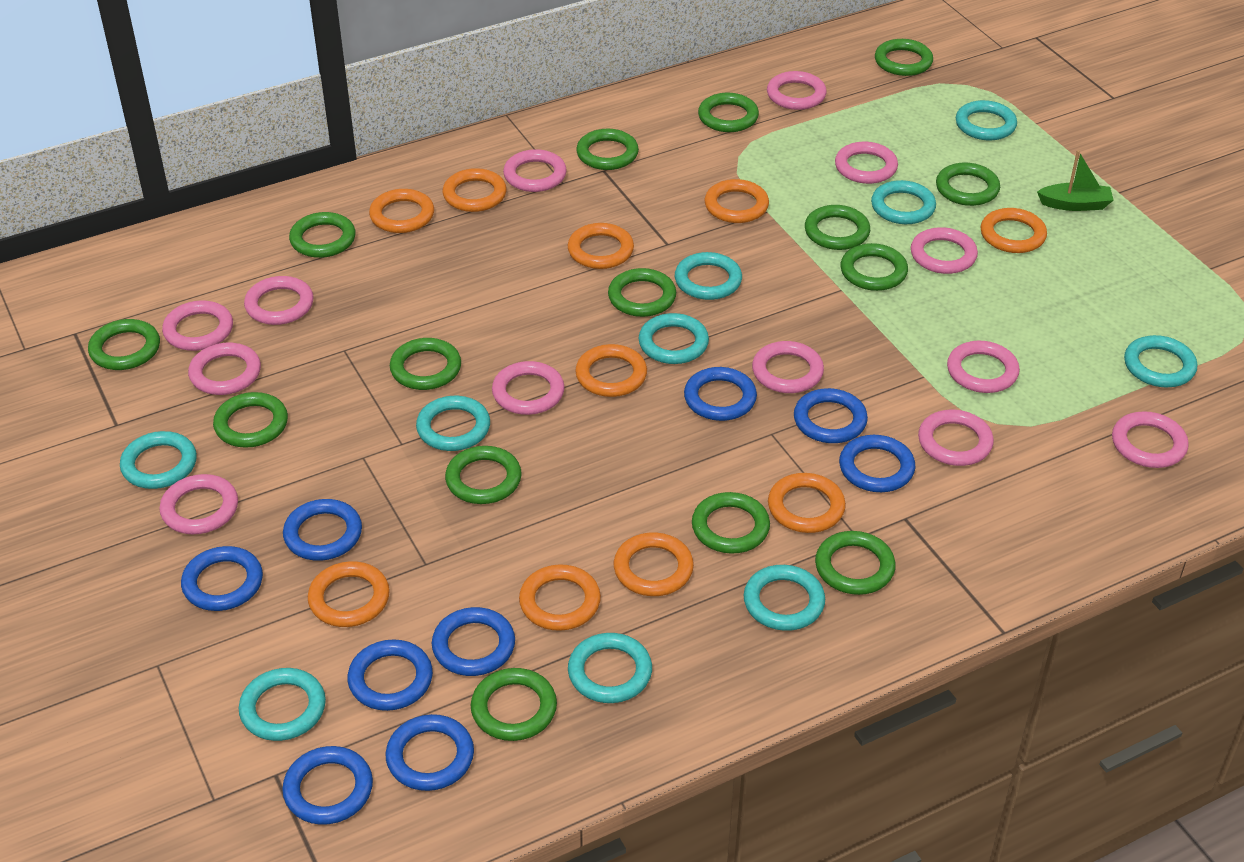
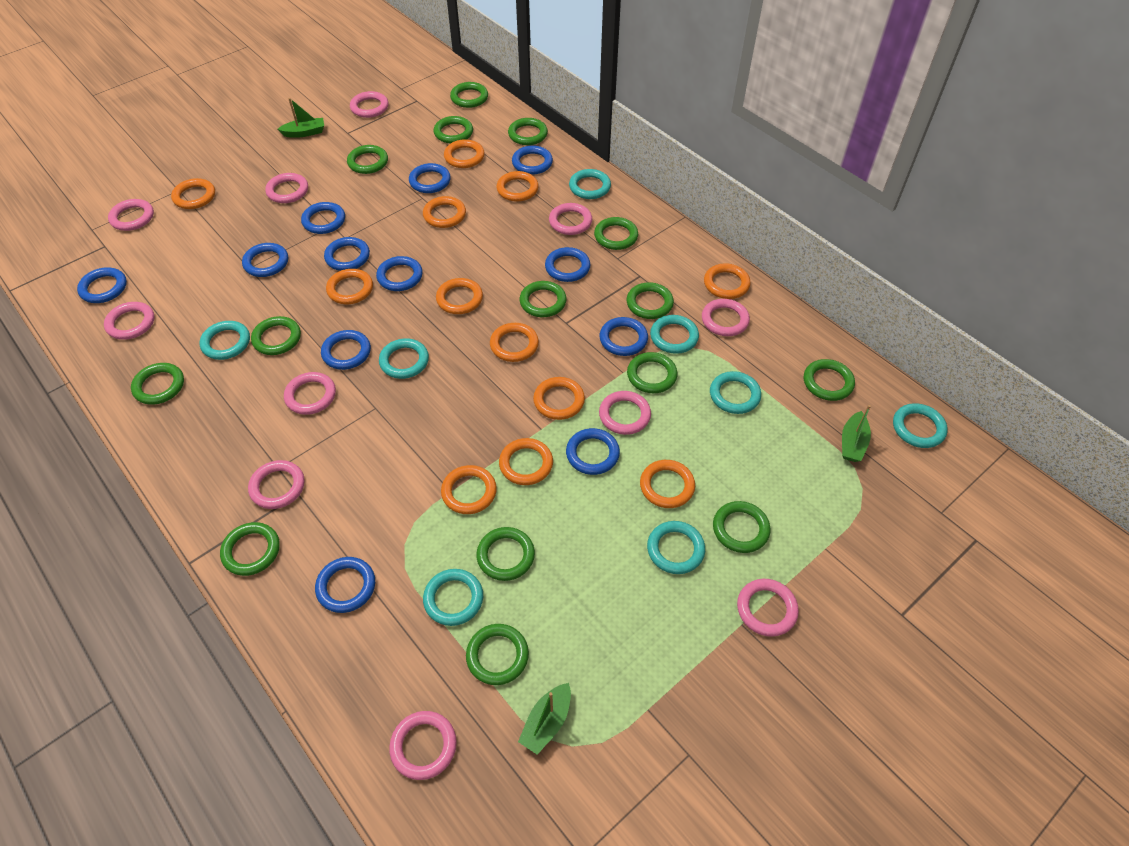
blue ring: [181,546,263,611] [282,746,373,825] [283,499,362,561] [347,639,433,711] [386,714,474,791] [432,607,515,676] [684,367,757,421] [794,388,868,443] [839,435,915,492] = 9 -> [77,267,127,303] [242,243,288,277] [301,202,345,234] [315,557,375,613] [321,330,371,370] [324,237,370,271] [376,256,423,291] [409,163,451,193] [512,145,553,175] [545,247,591,282] [566,428,620,475] [599,317,648,356] = 12
green boat: [1037,150,1114,211] = 1 -> [278,98,324,138] [518,683,571,755] [842,405,871,462] = 3
orange ring: [308,561,390,627] [369,189,434,233] [443,168,507,212] [519,564,601,631] [568,223,634,269] [575,344,647,397] [614,532,694,596] [705,179,769,223] [768,473,846,533] [981,208,1047,253] = 10 -> [171,178,215,209] [326,269,373,304] [423,196,466,228] [436,278,483,314] [441,465,497,514] [444,139,485,168] [490,323,539,362] [496,171,539,202] [499,438,553,485] [533,377,585,420] [640,460,695,508] [704,263,751,299] = 12
pink ring: [159,474,238,534] [162,300,233,351] [188,342,261,395] [244,276,314,325] [492,361,565,415] [503,149,567,192] [752,341,824,393] [767,71,827,110] [835,142,898,184] [911,227,978,274] [918,410,994,466] [947,341,1020,393] [1112,411,1189,468] = 13 -> [104,302,154,340] [108,199,154,231] [248,460,305,509] [265,173,308,203] [284,372,336,415] [350,91,389,118] [389,711,457,780] [549,203,592,235] [599,391,651,435] [702,299,750,336] [737,579,799,637] = 11
turquoise ring: [120,431,197,489] [239,668,326,741] [416,396,490,451] [568,633,652,703] [638,313,709,364] [675,252,742,300] [744,565,825,631] [871,180,936,224] [956,100,1017,140] [1124,335,1197,387] = 10 -> [200,321,250,360] [379,338,429,379] [423,569,483,626] [569,169,611,199] [647,521,705,574] [650,315,699,354] [710,371,761,414] [893,403,948,448] = 8

